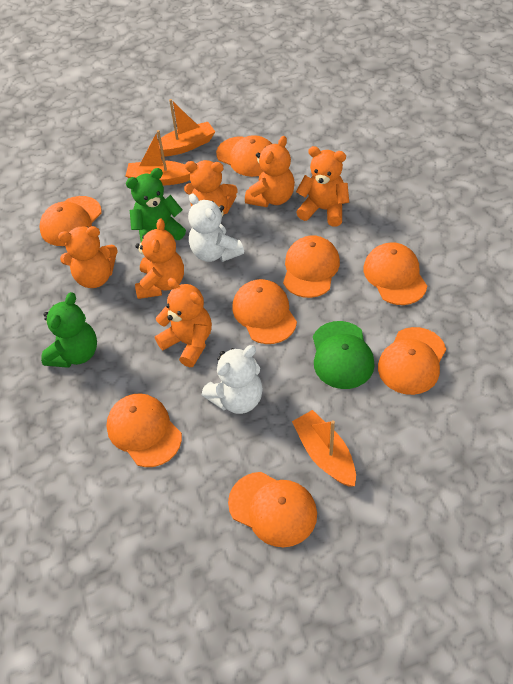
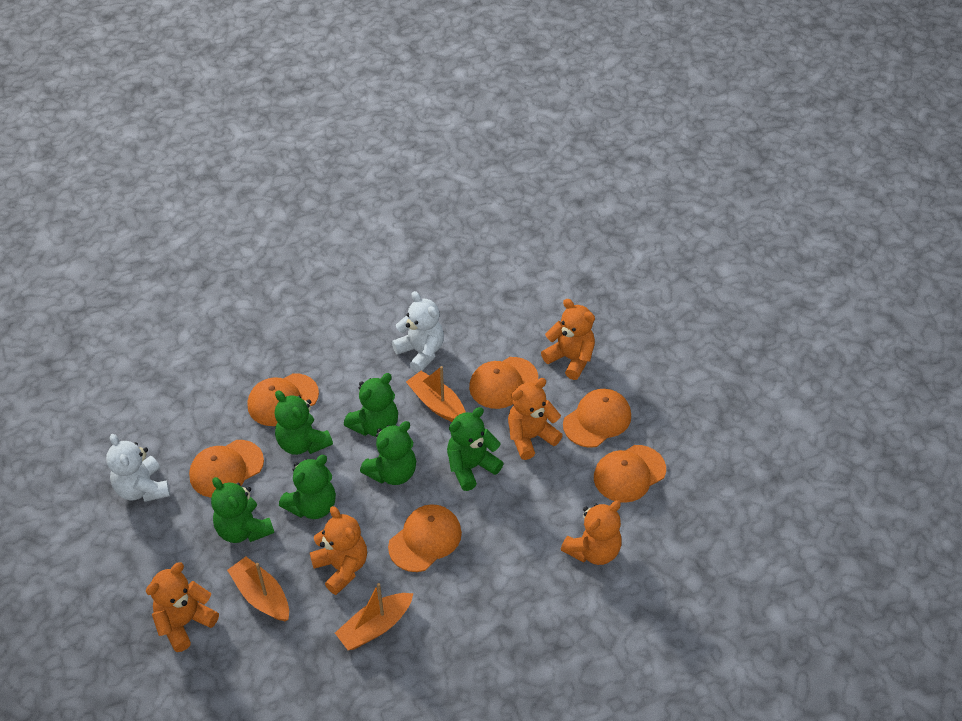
green cap: [313,321,375,389] = 1 -> none = 0
green teddy bear: [41,292,97,368] [126,168,186,242] = 2 -> [211,477,274,543] [275,390,333,455] [279,455,336,519] [344,373,398,437] [360,421,416,485] [447,407,504,491] = 6
orange cap: [40,196,101,246] [107,393,182,467] [216,135,272,177] [228,472,317,547] [233,279,297,344] [283,235,340,298] [364,242,427,305] [378,327,446,395] = 8 -> [189,440,264,498] [248,373,319,426] [388,504,462,572] [469,357,538,409] [563,389,631,448] [594,445,666,503] = 6
orange teddy bear: [58,226,118,288] [135,219,184,299] [155,278,212,367] [184,160,238,215] [245,136,295,207] [296,146,349,227] = 6 -> [146,562,219,652] [310,506,367,595] [508,378,563,460] [541,299,595,380] [561,500,622,565] = 5

